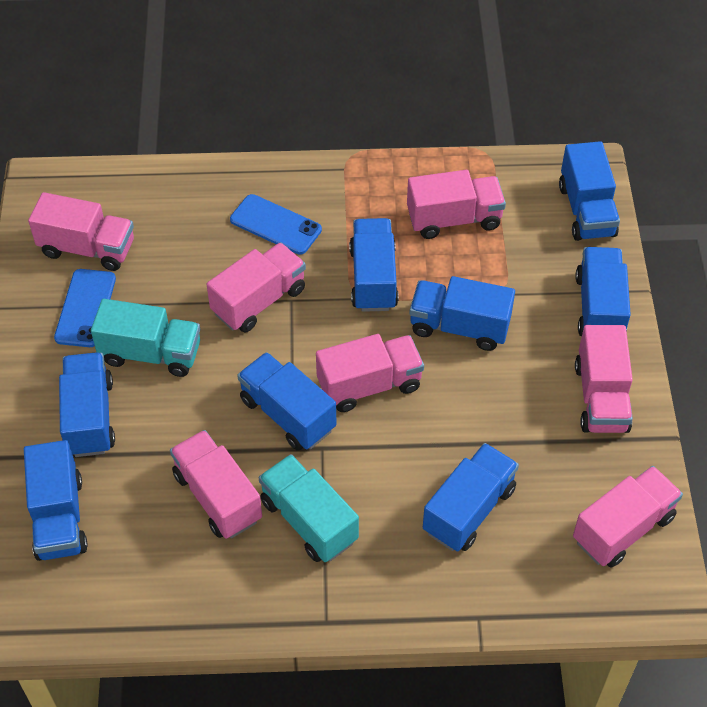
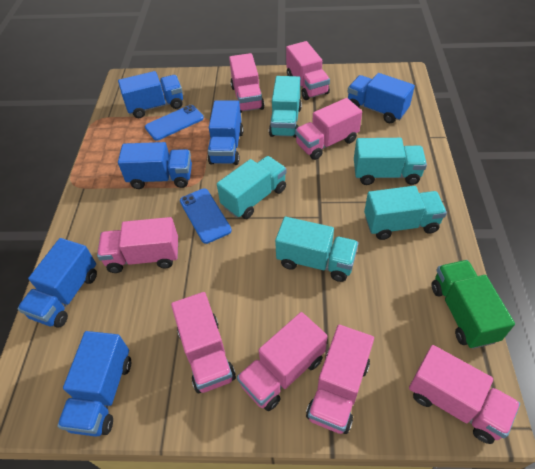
blue truck: [24,440,88,561] [59,352,115,457] [237,352,336,451] [349,218,399,312] [409,276,515,351] [423,443,519,552] [559,141,620,241] [575,247,631,336] = 8 -> [17,238,97,328] [57,331,131,437] [118,71,183,118] [118,142,192,189] [208,100,243,165] [348,73,415,123] = 6
green truck: none = 0 -> [432,260,515,349] = 1
pink truck: [28,192,134,271] [170,430,262,539] [206,242,306,333] [316,334,424,412] [407,170,506,239] [573,466,683,568] [575,325,633,433] = 7 -> [97,217,178,273] [171,292,236,393] [229,53,264,113] [237,312,327,411] [286,41,330,100] [295,98,362,160] [306,325,374,434] [409,345,520,444] = 8
turquoise truck: [91,299,200,377] [259,454,359,562] = 2 -> [217,156,287,219] [269,76,302,138] [275,217,359,282] [354,138,427,185] [364,186,447,240] = 5

